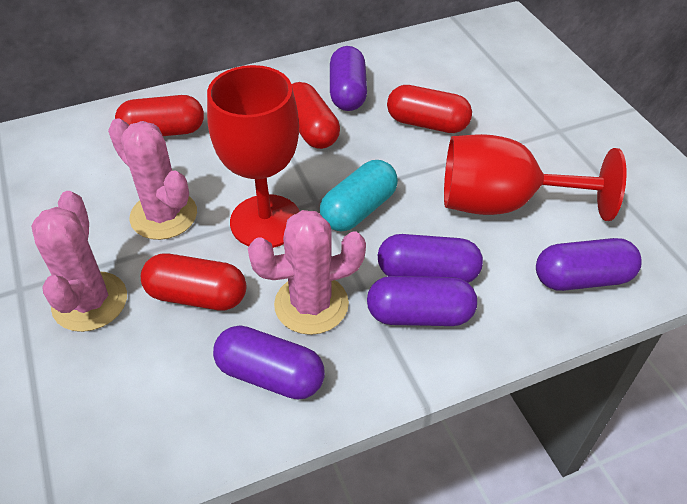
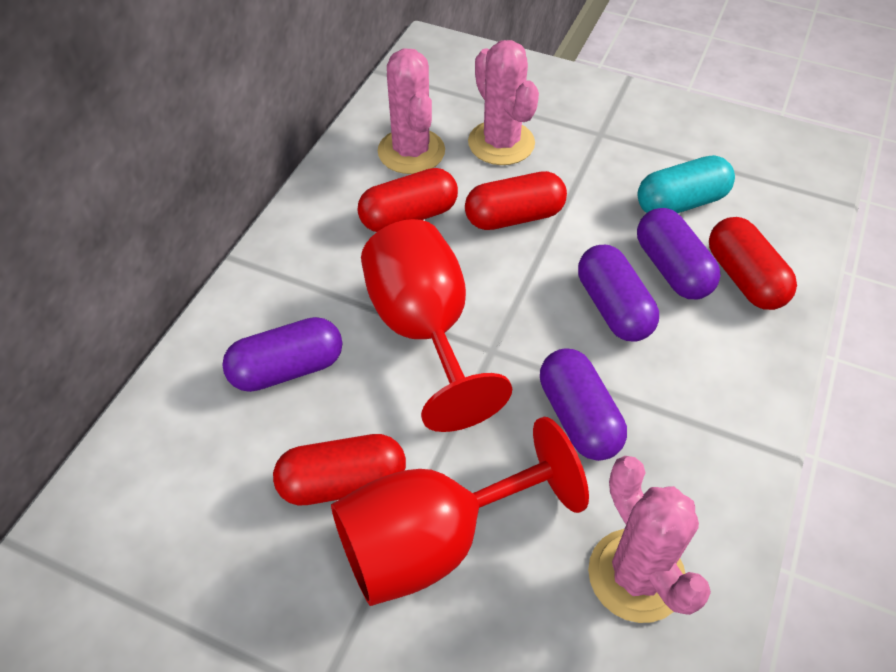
purple capsule: [213,325,325,400] [330,46,367,111] [367,276,477,326] [378,234,483,283] [536,238,642,291] = 5 -> [222,317,343,392] [540,349,627,461] [578,245,659,342] [637,208,721,299] = 4

